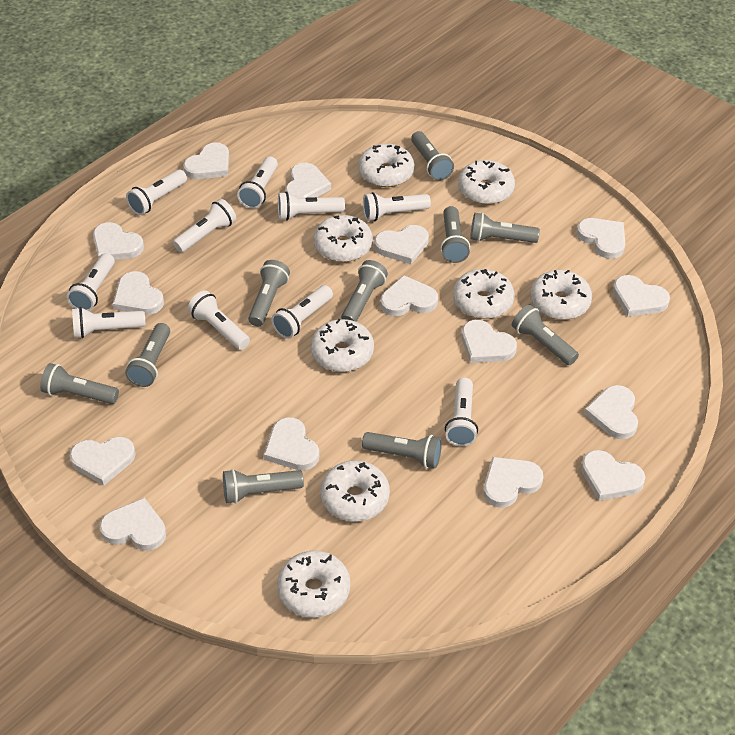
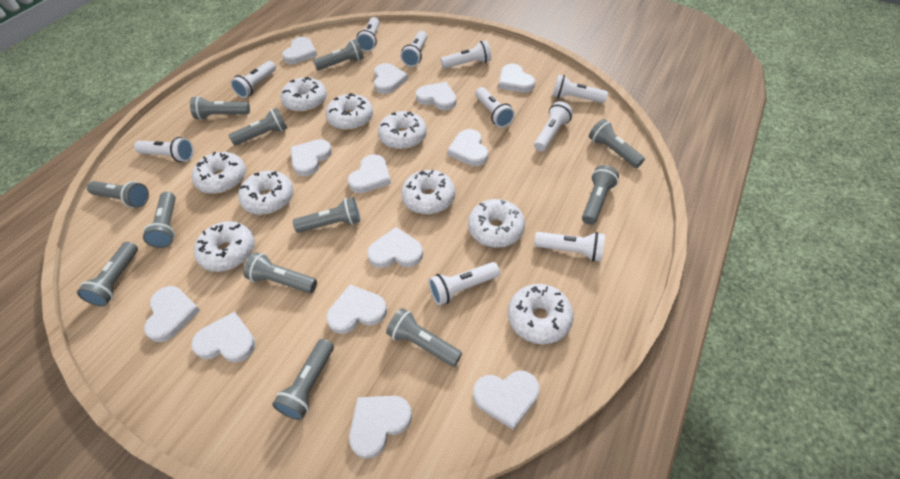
grey flashlight: [40,363,119,404] [125,323,170,387] [223,469,304,504] [248,260,290,326] [341,260,388,322] [362,432,442,468] [411,131,454,181] [440,206,470,263] [470,213,540,243] [512,305,579,365] = 10 -> [77,242,138,307] [87,181,149,208] [143,192,176,248] [190,96,250,120] [228,108,287,145] [243,252,317,293] [272,339,334,420] [293,197,360,233] [313,39,364,70] [386,308,462,367] [582,165,619,225] [589,119,645,168] = 12
white donut: [277,550,350,618] [311,319,374,372] [314,215,373,262] [320,460,390,521] [358,143,414,187] [453,269,515,319] [458,160,515,205] [530,270,592,320] = 8 -> [192,152,246,194] [194,221,255,272] [238,171,294,215] [281,77,327,112] [326,93,373,131] [378,111,427,150] [401,170,455,215] [468,199,525,248] [508,284,574,344] = 9
white heart: [70,437,136,486] [93,222,144,260] [99,497,166,550] [113,271,164,315] [183,142,229,179] [264,417,319,470] [285,163,331,198] [374,225,429,264] [380,275,438,316] [462,320,517,363] [484,457,543,508] [577,218,625,259] [581,450,645,501] [584,385,638,439] [613,275,670,317] = 15 -> [144,286,200,342] [191,312,256,362] [282,37,317,64] [290,139,332,176] [326,285,387,334] [348,154,391,193] [349,396,412,459] [367,227,423,268] [374,63,408,94] [416,82,457,110] [447,129,488,166] [473,371,540,430] [499,64,535,92] = 13

